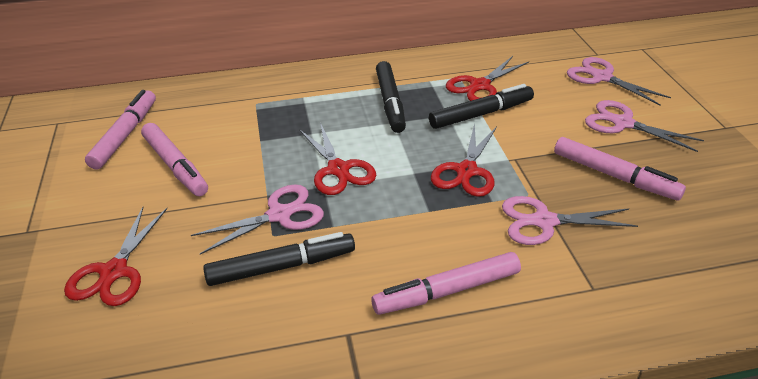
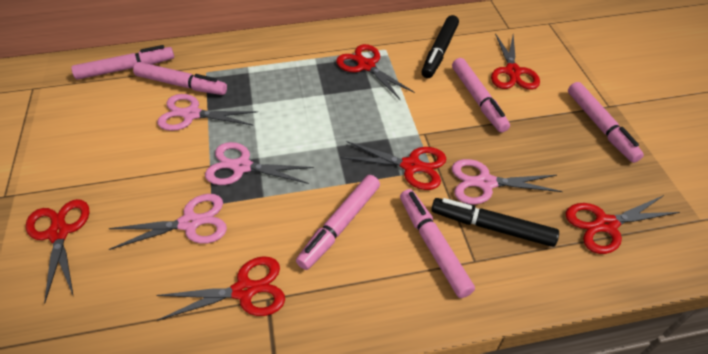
black marker: [203,232,355,286] [376,61,406,133] [429,84,534,129] = 3 -> [421,15,459,78] [431,198,559,247] = 2
pink marker: [85,90,156,169] [141,123,208,196] [371,252,521,315] [554,137,686,201] = 4 -> [71,45,174,80] [133,62,227,95] [296,175,380,270] [400,189,475,298] [452,58,510,133] [568,82,644,163] = 6
red scissors: [64,207,167,306] [299,123,376,195] [431,123,497,197] [446,56,529,101] = 4 -> [26,199,90,304] [156,256,285,321] [336,44,415,100] [340,141,446,190] [491,33,540,90] [566,195,680,254] = 6

